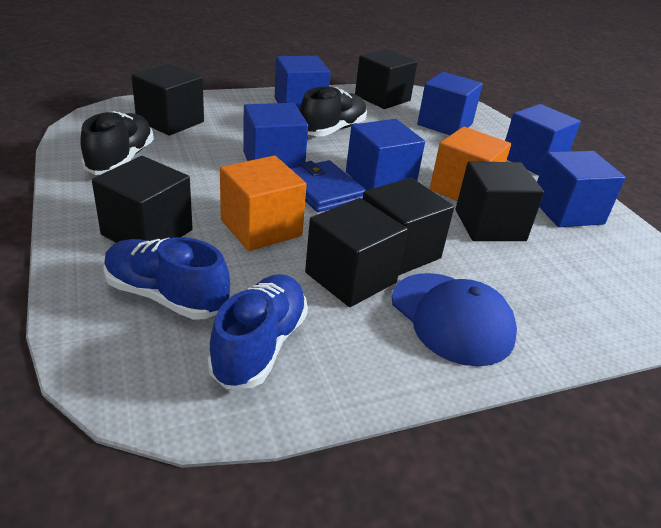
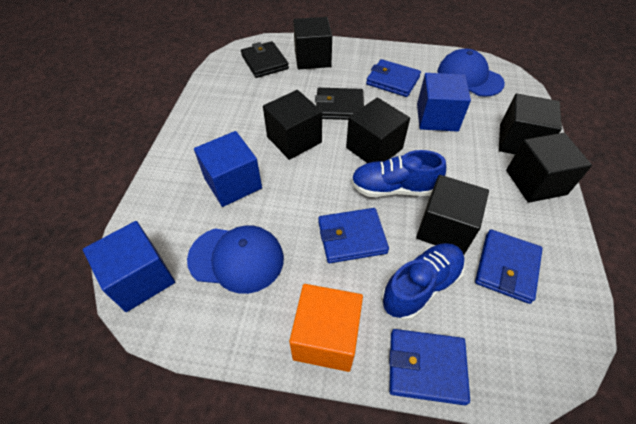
black shoe: [80,111,154,175] [300,87,367,136] = 2 -> none = 0
black wallet: none = 0 -> [241,41,289,78] [315,88,364,120] = 2
blue cap: [392,273,517,366] = 1 -> [187,225,284,294] [437,49,505,97] = 2
blue cube: [243,103,308,169] [275,56,331,111] [346,119,425,190] [417,72,483,135] [505,104,581,175] [537,151,626,227] = 6 -> [83,221,175,312] [194,131,262,207] [417,73,471,132] = 3
blue wallet: [291,160,366,212] = 1 -> [318,208,389,263] [366,59,421,97] [389,329,470,405] [475,229,543,304] = 4
orange cube: [220,156,307,251] [430,127,511,201] = 2 -> [289,284,363,372] = 1

